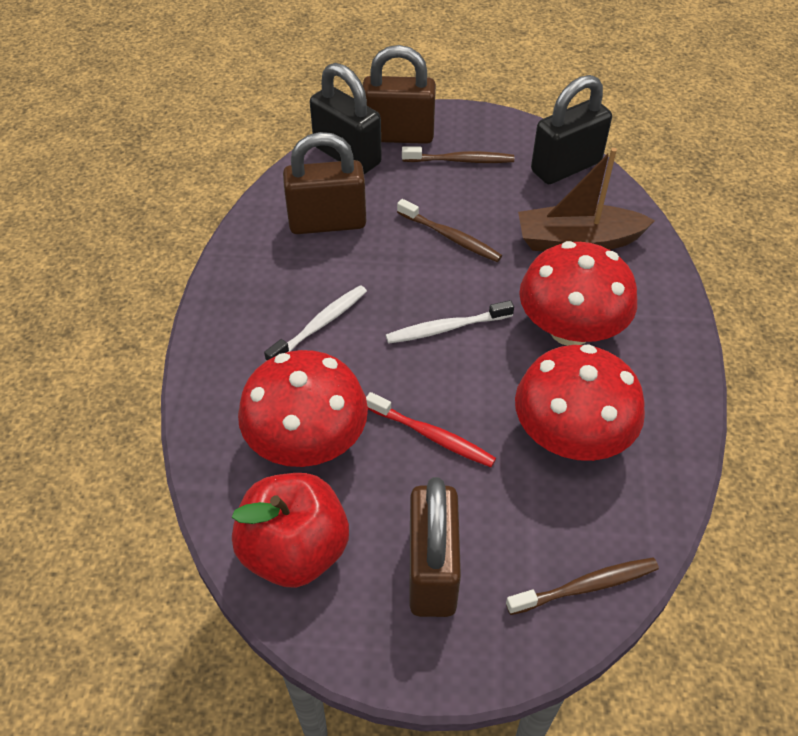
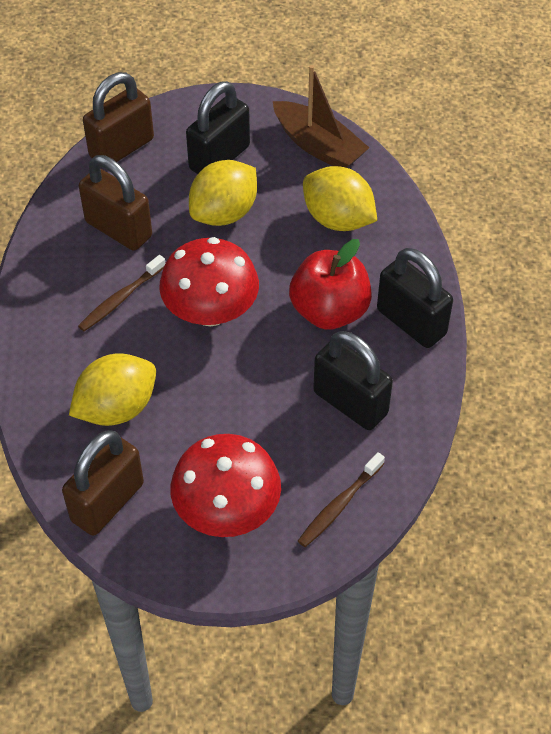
black padlock: [310,63,382,174] [531,75,612,184] = 2 -> [186,81,250,174] [313,331,393,430] [377,248,453,348] = 3
brown toothbrush: [397,199,502,262] [402,146,514,163] [506,558,659,615] = 3 -> [78,255,165,331] [298,452,385,547] = 2
red mushroom: [238,350,368,467] [515,344,645,461] [519,241,637,346] = 3 -> [159,237,259,326] [170,434,281,537] = 2
red toothbrush: [366,392,496,467] = 1 -> none = 0
white toothbrush: [264,285,367,361] [386,300,514,344] = 2 -> none = 0
yellow lemon: none = 0 -> [69,353,156,426] [189,160,257,226] [303,166,377,231] = 3

